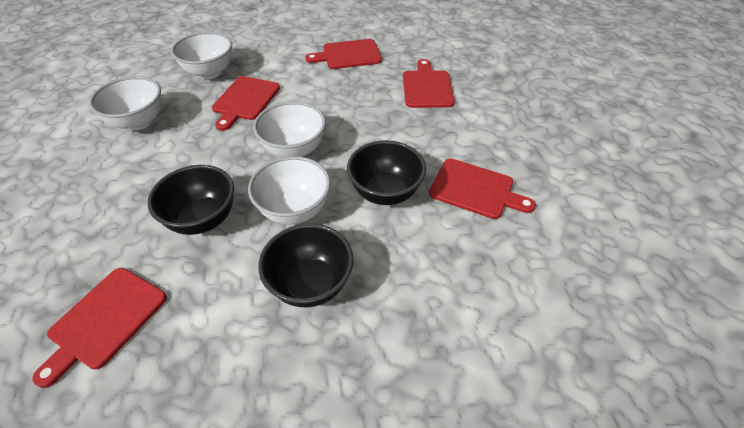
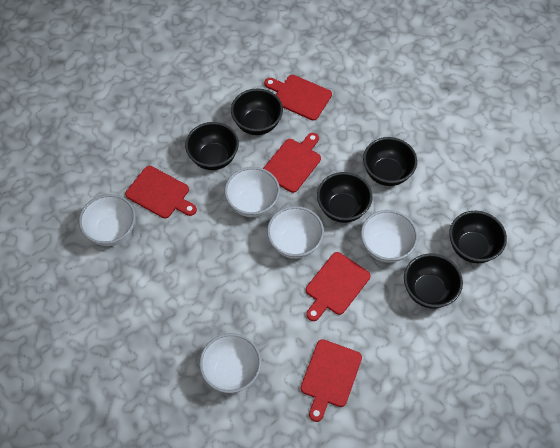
black bowl: [148,165,234,235] [258,223,353,307] [347,140,426,205] = 3 -> [185,122,239,170] [231,89,283,135] [317,172,372,223] [363,137,417,186] [404,253,463,308] [449,211,507,263] = 6
white bowl: [89,76,162,130] [171,32,232,79] [248,156,331,225] [253,101,326,157] = 4 -> [79,194,136,246] [199,333,261,393] [225,167,280,217] [267,206,324,259] [361,210,418,263] = 5

